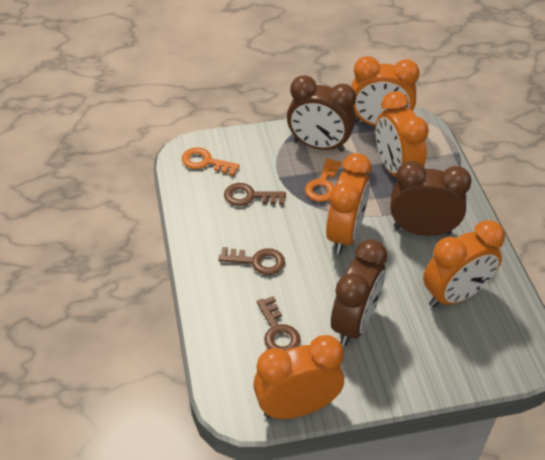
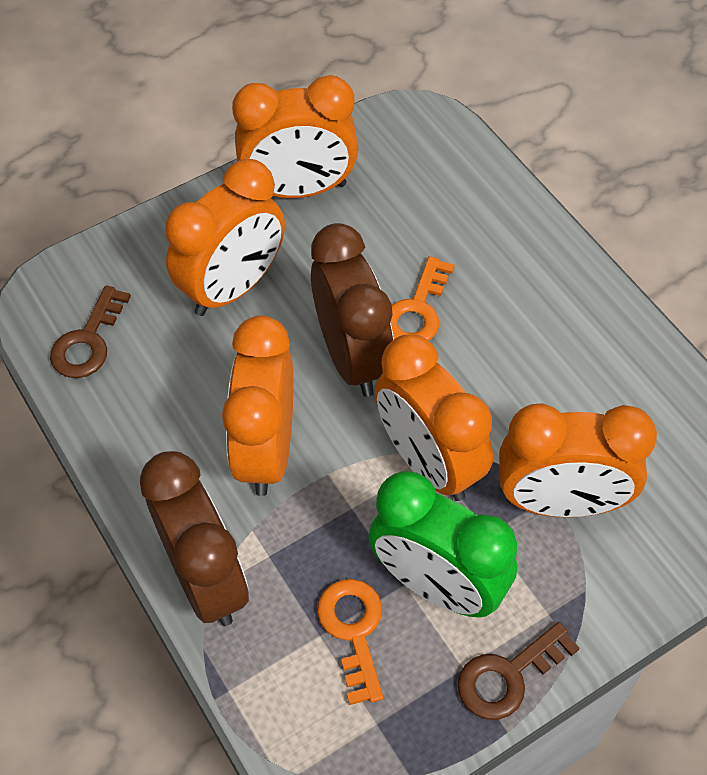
brown clock: [287,75,356,152] [331,239,387,346] [390,161,472,236] = 3 -> [140,451,249,626] [311,223,394,397] = 2
brown key: [218,247,285,275] [224,183,286,206] [257,296,301,351] = 3 -> [50,285,131,378] [458,622,580,720] = 2
green clock: none = 0 -> [368,471,517,617] = 1

